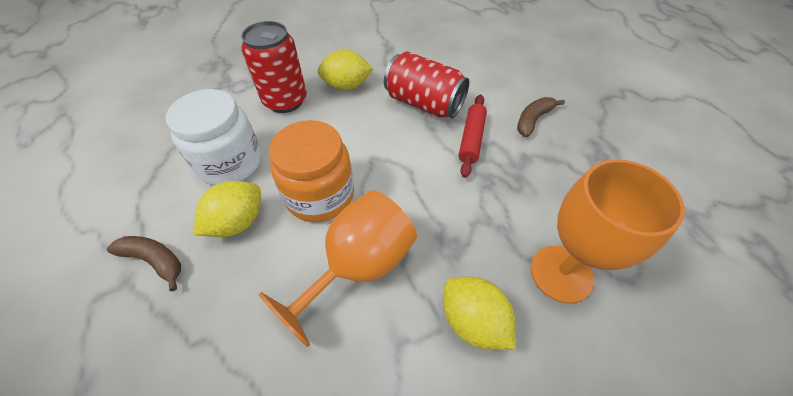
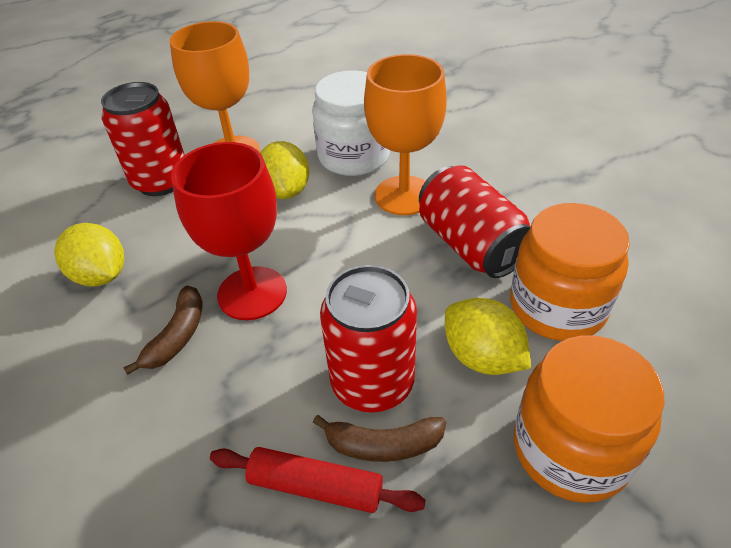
orange jar: [269,120,354,222] = 1 -> [510,203,630,341] [514,335,665,503] = 2
red can: [241,21,307,113] [384,51,469,118] = 2 -> [101,82,185,196] [320,265,417,413] [419,165,530,278] = 3
red goblet: none = 0 -> [171,142,287,320] = 1

